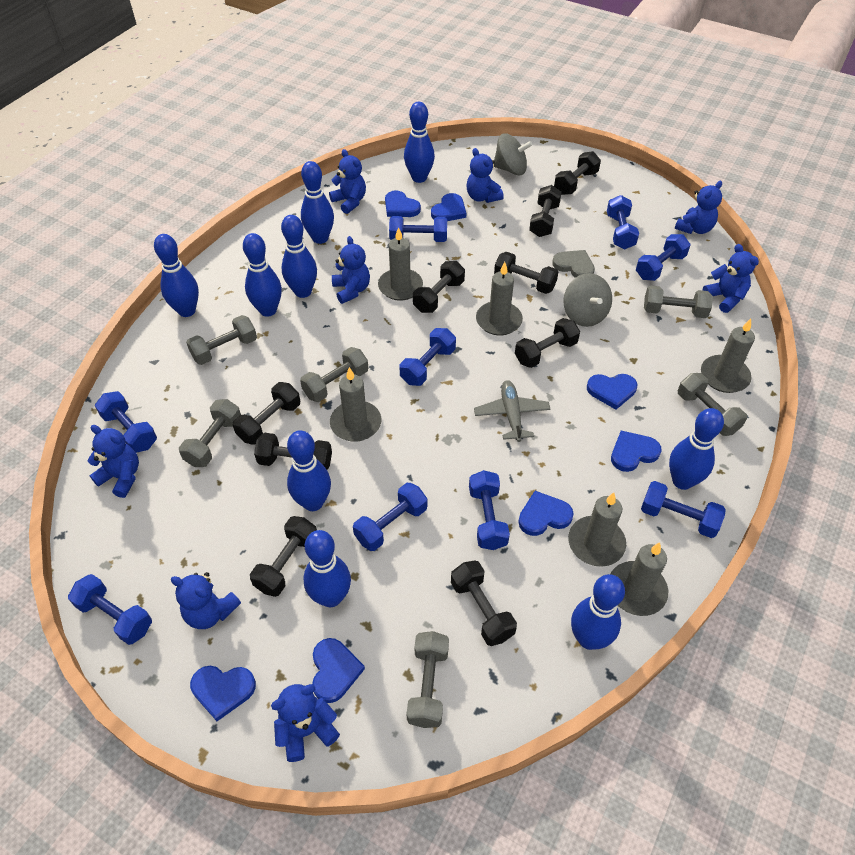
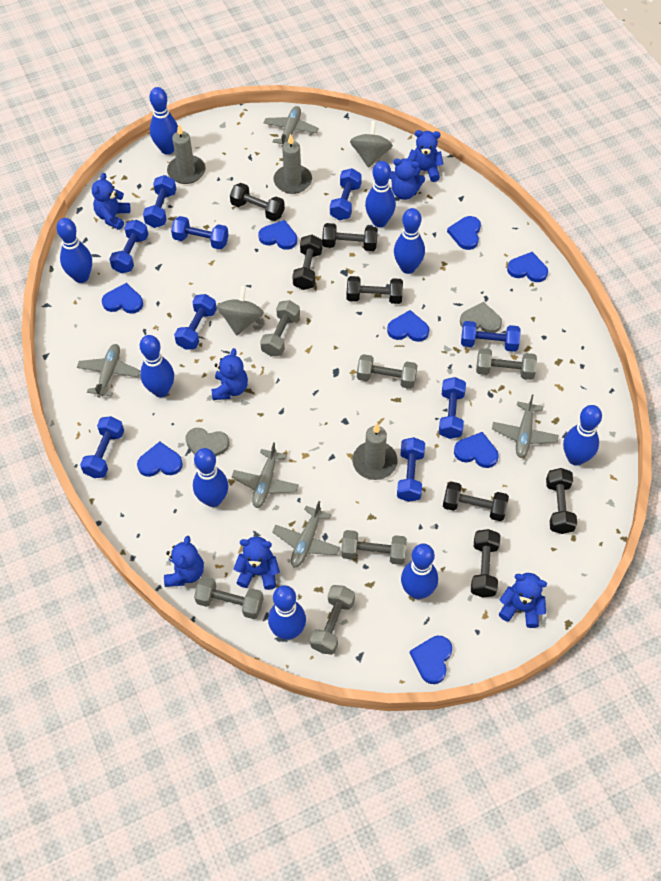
black dumbbell: [233,382,300,445] [250,516,317,597] [254,433,332,470] [413,261,465,313] [451,560,517,646] [494,252,558,294] [515,318,580,368] [529,185,562,237] [554,151,601,195] = 9 -> [230,183,285,221] [292,235,322,290] [322,223,378,251] [347,276,403,304] [443,482,509,521] [471,529,500,598] [546,468,577,534] = 7
blue heart: [190,666,256,721] [312,638,365,703] [385,190,421,217] [431,193,466,221] [518,491,574,536] [587,374,637,410] [611,431,661,472] = 7 -> [102,283,143,314] [137,441,183,477] [258,220,297,250] [387,310,429,342] [410,636,452,684] [447,216,481,250] [454,432,499,468] [507,252,548,282] = 8
blue teddy bear: [87,425,139,498] [171,572,241,629] [271,684,340,762] [329,149,366,214] [332,236,370,304] [466,148,504,203] [675,181,722,234] [703,244,759,313] = 8 -> [92,173,131,230] [164,536,204,587] [212,348,248,400] [233,536,280,590] [390,158,425,200] [408,130,443,182] [499,573,547,628] = 7
grey candle: [330,367,381,442] [378,227,423,301] [476,262,523,335] [568,492,626,567] [610,542,668,616] [701,319,755,393] = 6 -> [167,125,205,184] [273,134,312,194] [352,424,398,480] = 3
grey heart: [552,250,595,278] = 1 -> [185,428,230,456] [460,302,502,333] = 2
grey plane: [474,380,551,442] = 1 -> [77,344,140,398] [231,442,299,508] [264,106,319,146] [272,501,340,567] [492,394,559,458] = 5

